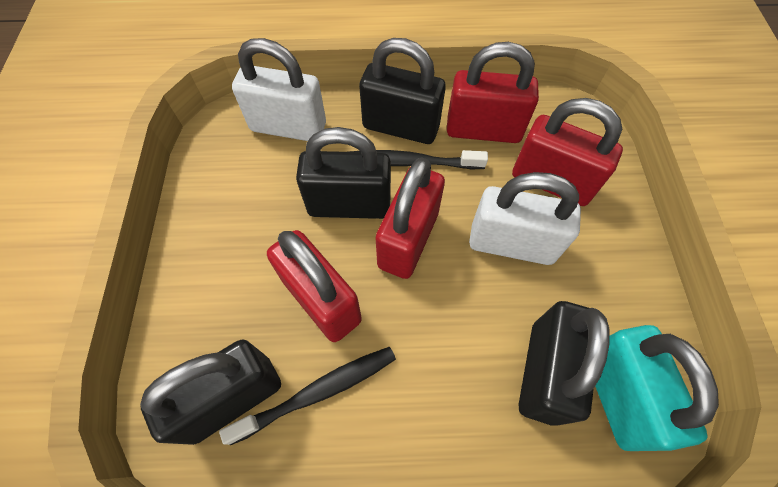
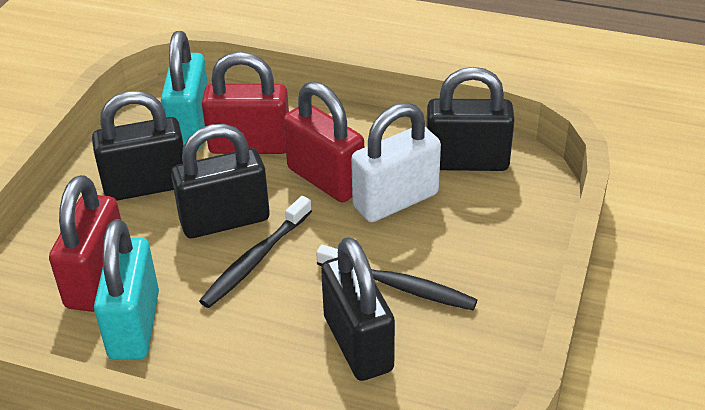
red padlock: [267,230,362,342] [376,157,445,279] [447,42,539,143] [512,98,623,206] = 4 -> [49,175,121,312] [202,52,289,154] [283,81,364,203] = 3
turquoise padlock: [595,325,719,451] = 1 -> [94,219,159,360] [161,31,208,149] = 2
white padlock: [232,38,326,141] [469,172,581,265] = 2 -> [351,103,441,222] = 1

